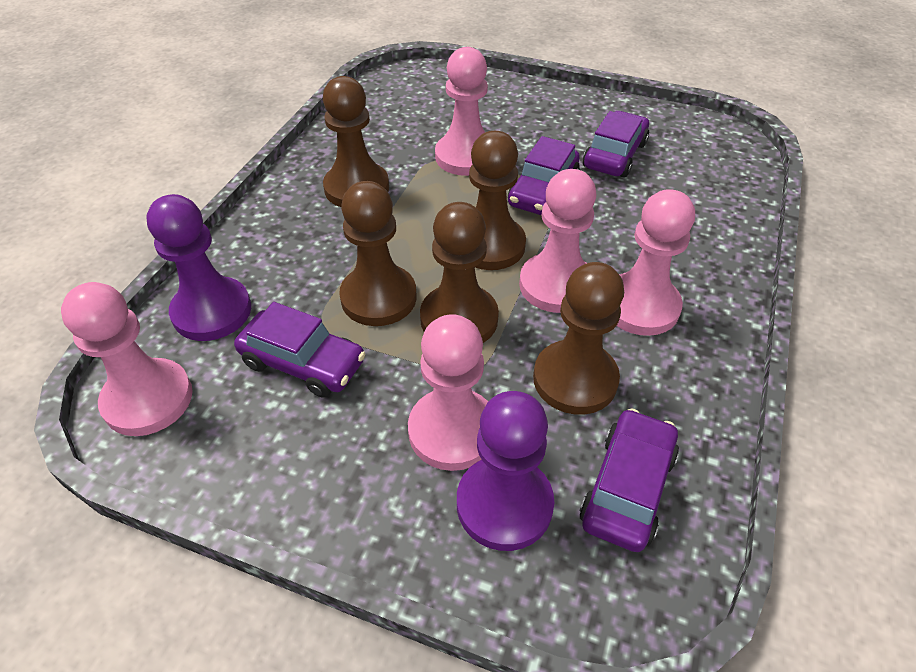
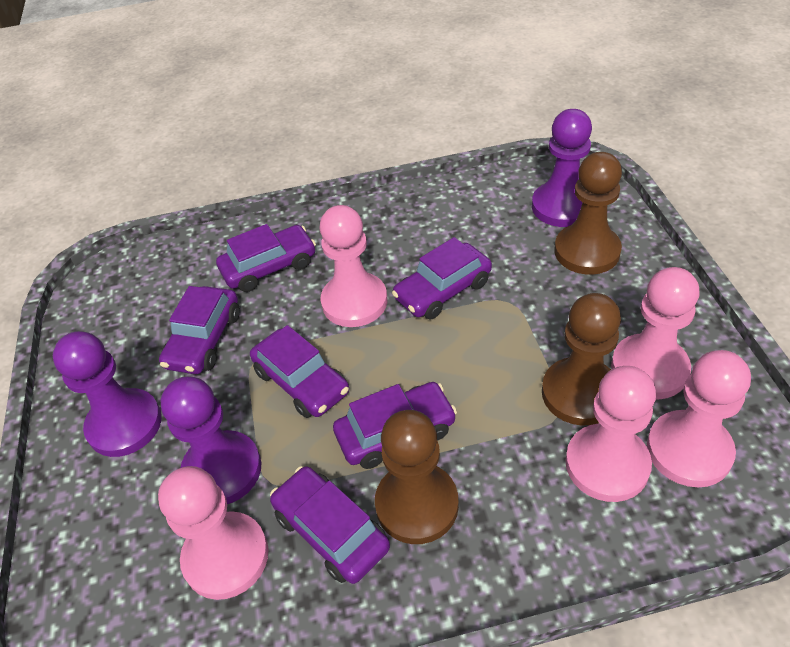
brown pawn: [323,76,389,207] [339,181,417,326] [420,202,499,343] [469,131,526,270] [533,262,624,415] = 5 -> [375,410,459,544] [542,293,621,425] [554,152,622,275] = 3
purple car: [234,302,365,398] [508,136,580,215] [579,408,679,552] [583,111,649,177] = 4 -> [159,286,240,374] [216,224,316,292] [250,325,349,418] [270,466,390,584] [333,382,457,469] [392,237,492,319] = 6
purple pawn: [147,194,251,341] [457,391,554,551] = 2 -> [53,331,162,457] [160,377,261,504] [532,109,592,227] = 3

